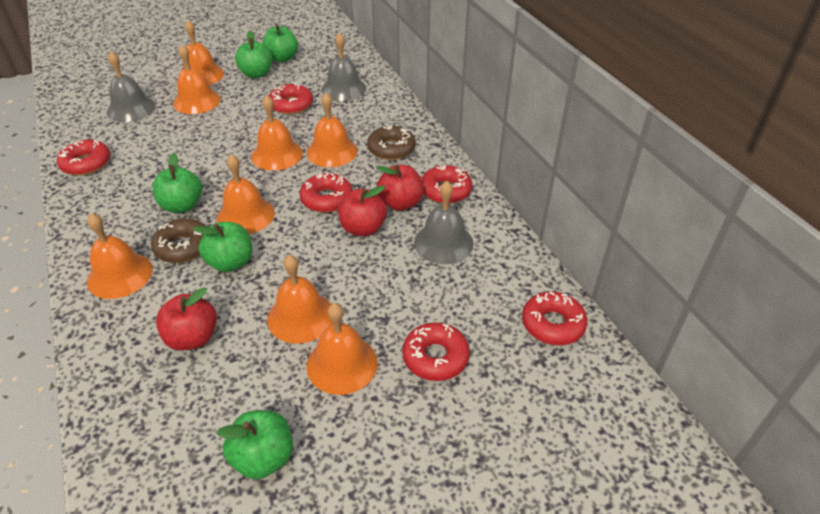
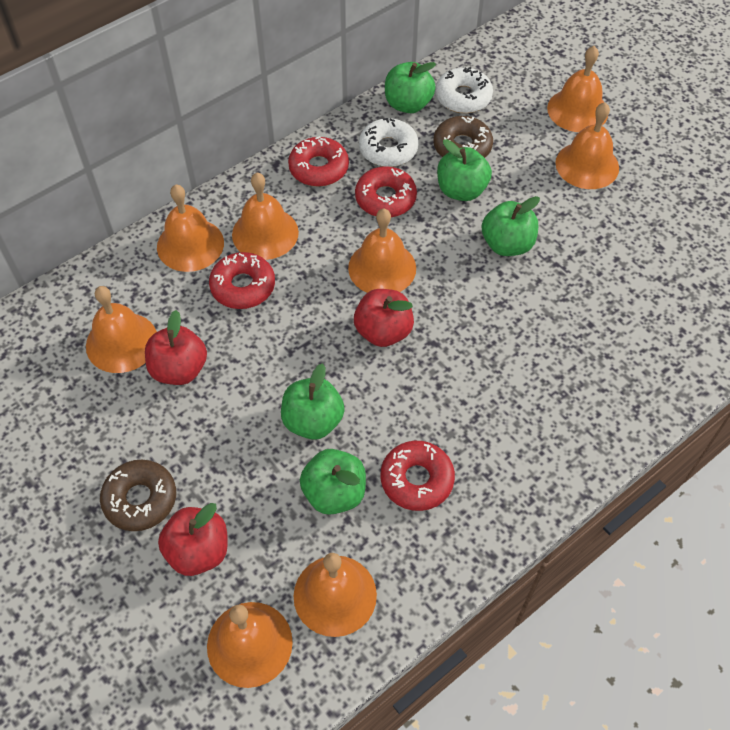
grey bell: [107,52,156,122] [321,33,366,101] [414,181,474,264] = 3 -> none = 0
red donut: [57,139,110,175] [269,83,313,114] [300,173,353,213] [402,322,470,381] [421,164,472,204] [522,291,588,345] = 6 -> [209,252,275,309] [288,136,349,187] [355,166,417,218] [381,441,455,511] = 4
white donut: none = 0 -> [359,118,418,167] [435,67,493,113] = 2

